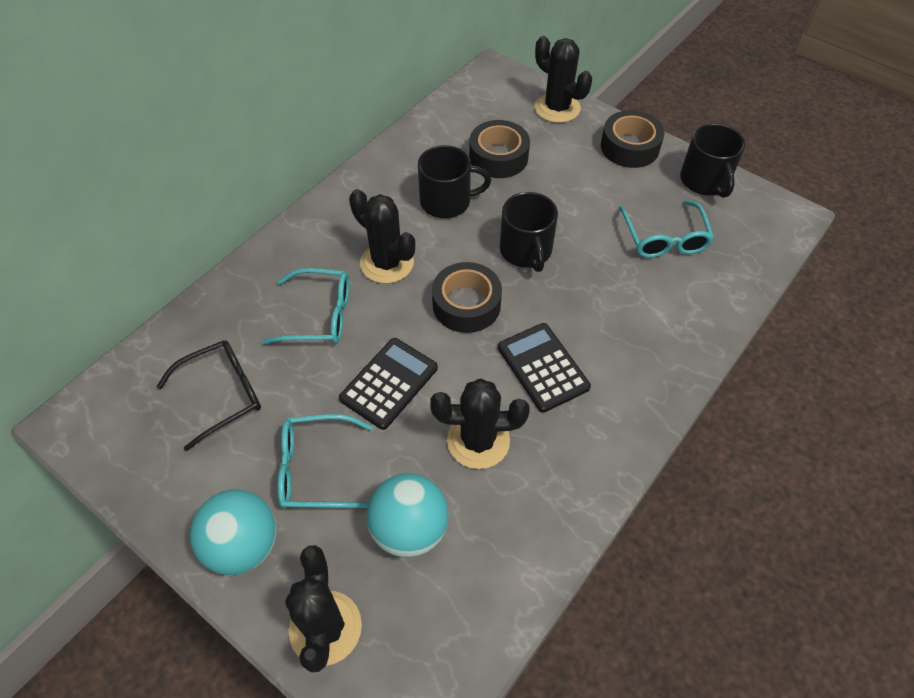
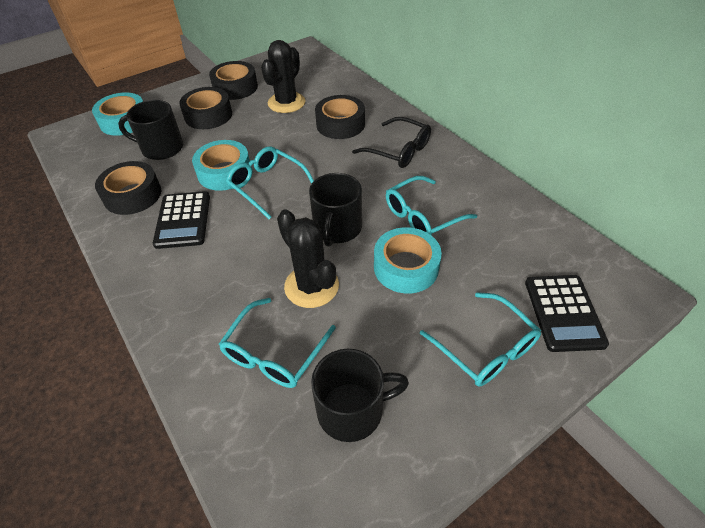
black cactus: [285,545,362,673] [349,189,415,284] [430,378,530,469] [535,36,592,123] = 4 -> [261,40,306,113] [277,210,339,308] = 2
black tape: [432,262,502,333] [469,120,530,178] [601,110,664,168] = 3 -> [95,161,161,215] [179,87,232,129] [209,61,258,100] [315,95,365,139] = 4
turquoise ball: [190,490,277,575] [366,473,449,558] = 2 -> none = 0
turquoise glasses: [262,268,349,344] [278,414,373,509] [619,200,714,258] = 3 -> [219,298,336,388] [226,146,314,219] [386,176,477,235] [420,292,541,387] = 4
turquoise tape: none = 0 -> [92,92,143,136] [192,140,250,191] [374,227,442,293] = 3

